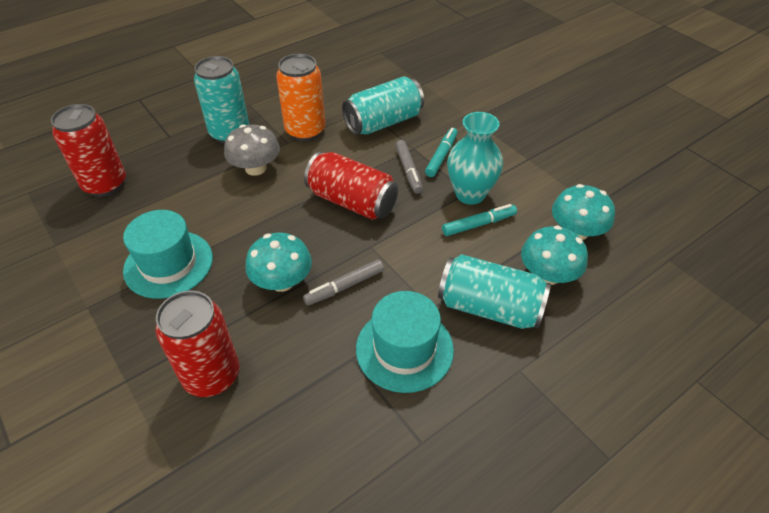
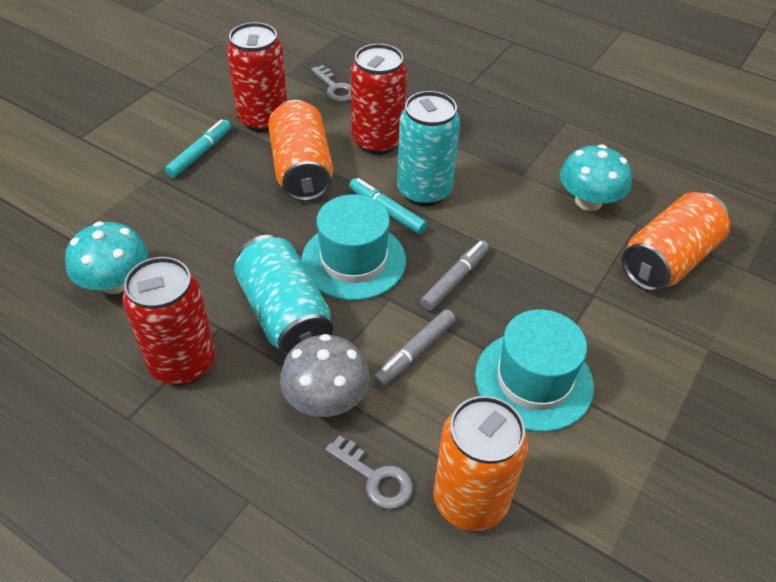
grey key: none = 0 -> [311,65,351,102] [325,435,413,509] = 2
orange can: [276,54,325,141] = 1 -> [268,100,333,201] [433,396,528,531] [622,192,730,292] = 3
turquoise can: [194,56,249,144] [342,76,424,135] [438,254,551,329] = 3 -> [234,235,333,357] [397,91,460,207] = 2
turquoise mushroom: [245,233,312,292] [521,225,588,285] [552,184,615,240] = 3 -> [65,221,148,294] [560,145,632,211] = 2
turquoise vase: [447,112,503,205] = 1 -> none = 0

